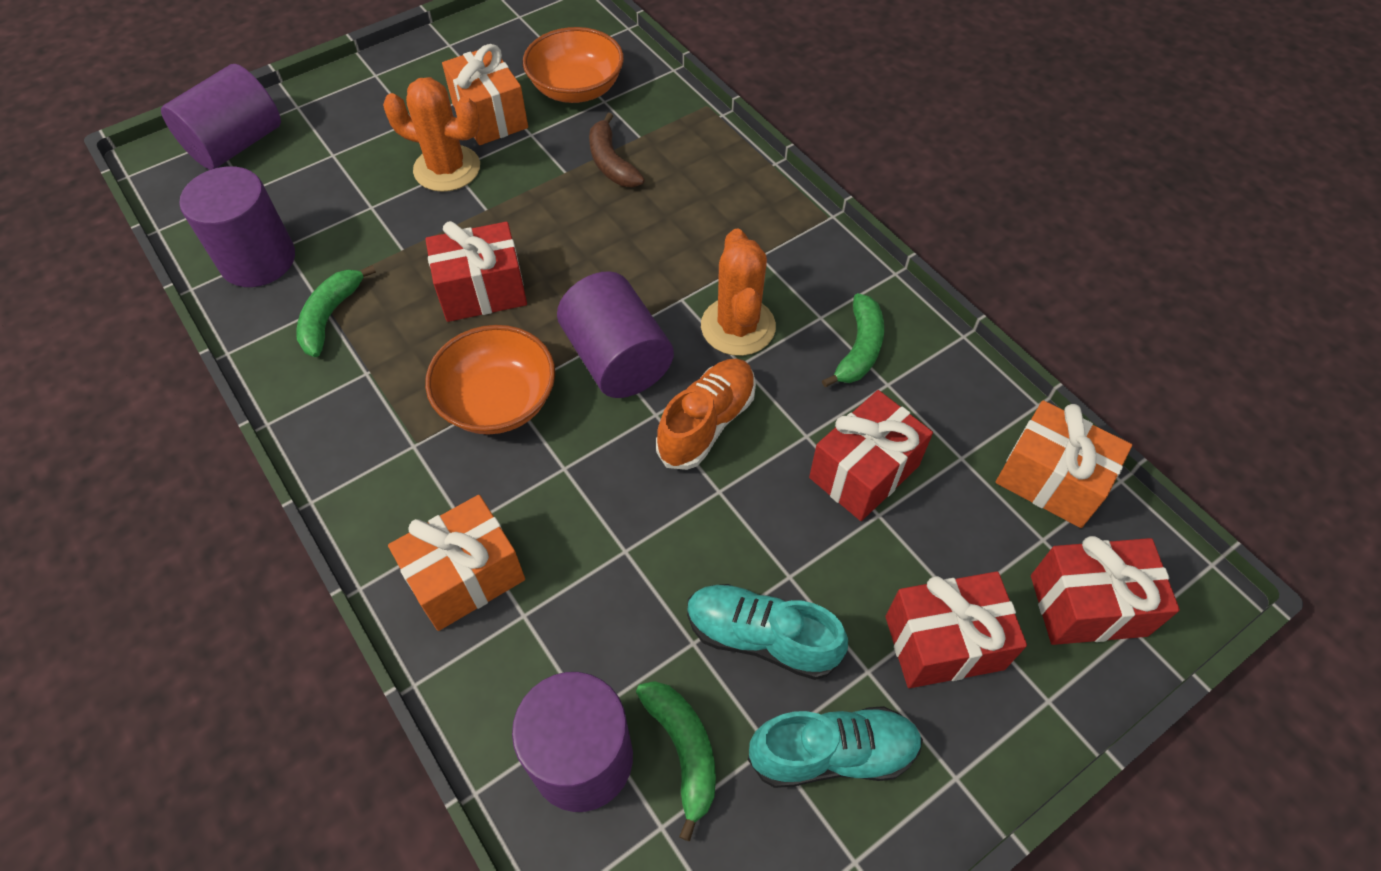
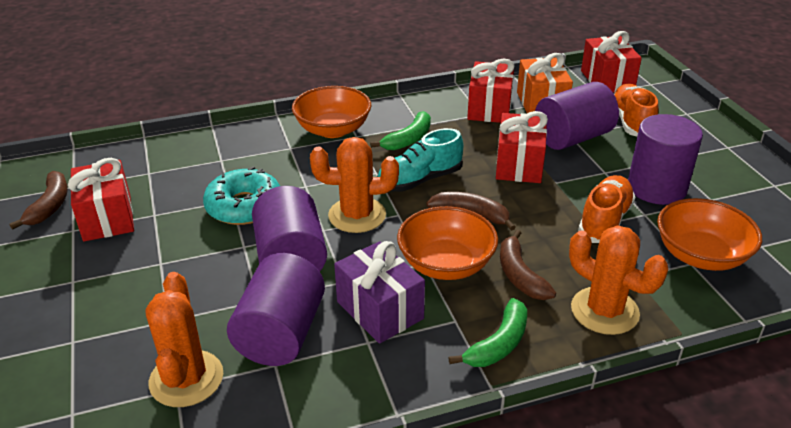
brown banana: [589,112,645,187] = 1 -> [9,171,68,230] [426,192,516,231] [500,230,556,300] = 3
green banana: [296,265,376,357] [636,681,716,841] [822,293,884,387] = 3 -> [370,111,431,151] [448,298,527,367] = 2
orange bowl: [425,325,555,434] [523,27,624,103] = 2 -> [292,86,371,138] [397,206,498,280] [657,198,762,271] = 3
orange cactus: [383,77,480,192] [701,229,776,356] = 2 -> [146,272,223,407] [310,137,399,233] [569,225,668,335] = 3
orange gift: [388,495,525,631] [442,44,528,145] [996,400,1132,528] = 3 -> [517,53,573,113] = 1
orange shoe: [656,358,756,470] = 1 -> [578,175,635,243] [614,84,658,136] = 2
purple gift: none = 0 -> [334,241,425,344] = 1
turquoise donut: none = 0 -> [203,166,280,225] = 1
turquoise shoe: [687,584,848,680] [748,706,923,788] = 2 -> [377,128,463,191] = 1

